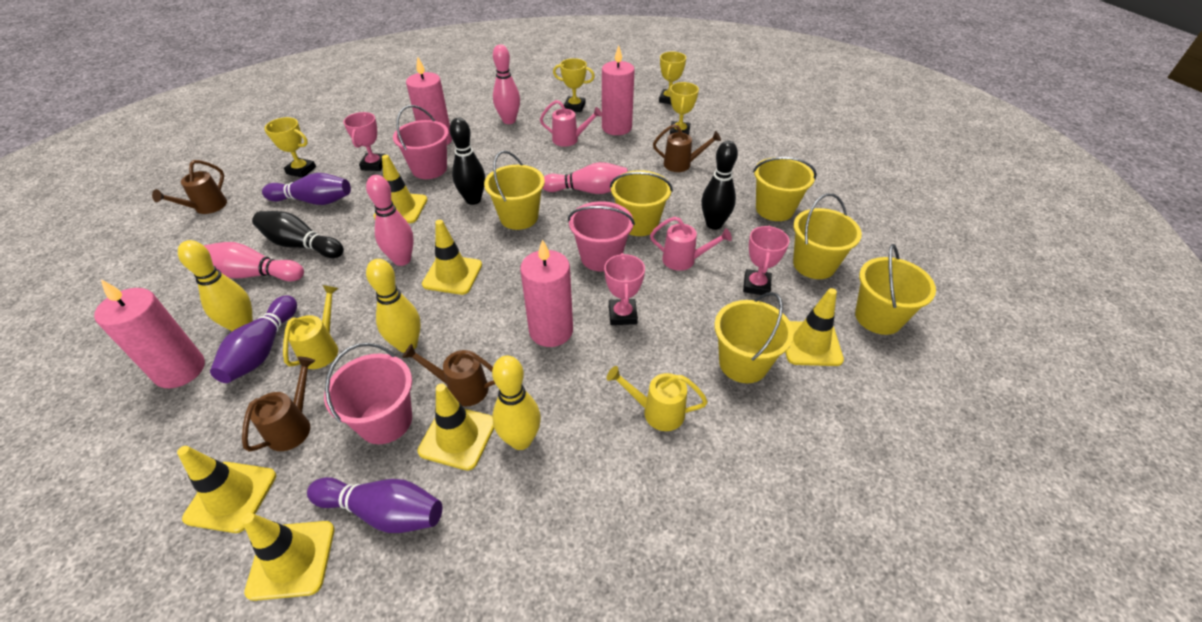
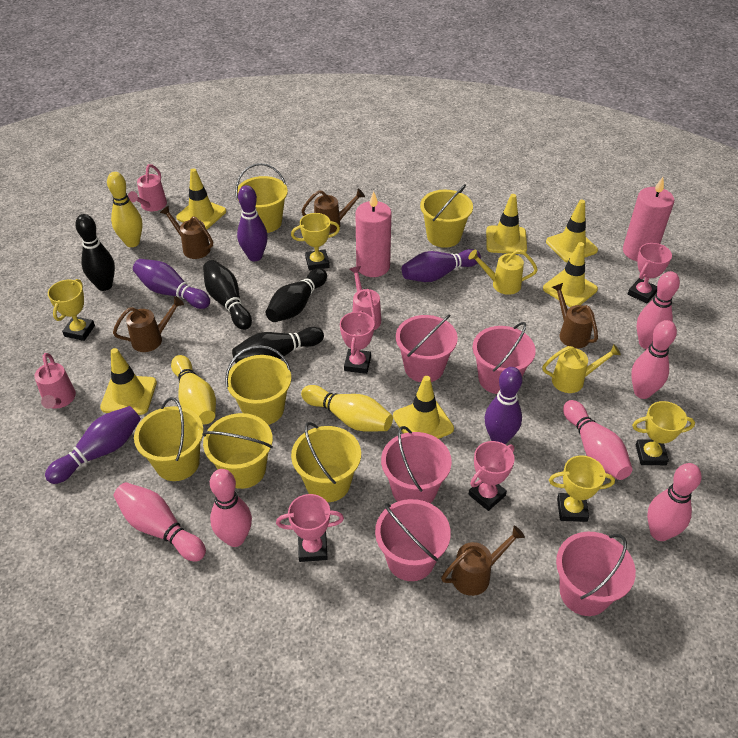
black bowling pin: [252,211,344,258] [449,118,485,205] [701,141,738,230] = 3 -> [75,214,115,291] [203,260,252,330] [232,327,324,363] [266,268,327,322] = 4
brown watering can: [152,160,227,214] [242,356,316,452] [402,344,495,407] [653,124,721,172] = 4 -> [113,296,184,352] [160,206,213,259] [302,189,365,233] [441,526,525,596] [552,283,598,349] = 5
pink bowling pin: [203,242,304,281] [366,175,414,266] [493,44,520,124] [542,162,628,194] = 4 -> [114,482,206,562] [210,469,252,547] [563,400,633,480] [631,320,677,399] [637,271,680,349] [647,463,702,541] = 6
pink bucket: [324,343,412,444] [393,105,449,179] [568,201,635,271] = 3 -> [375,499,451,581] [381,426,452,503] [396,314,458,382] [472,322,536,394] [556,532,636,616] = 5
pink candle: [94,280,205,388] [406,56,452,145] [520,239,573,347] [602,45,635,135] = 4 -> [356,191,391,277] [623,177,674,261] = 2
pink trophy: [343,112,386,171] [604,253,645,325] [743,226,789,295] = 3 -> [276,494,344,562] [340,310,374,374] [469,441,515,511] [628,243,672,304] = 4
pink watering can: [540,100,602,147] [650,216,732,271] = 2 -> [34,353,76,409] [128,164,167,211] [350,266,381,330] = 3
purple bowling pin: [210,295,297,383] [262,173,351,205] [307,477,442,533] = 3 -> [45,406,141,484] [133,259,210,309] [237,185,268,261] [402,249,481,282] [484,367,522,444] = 5

